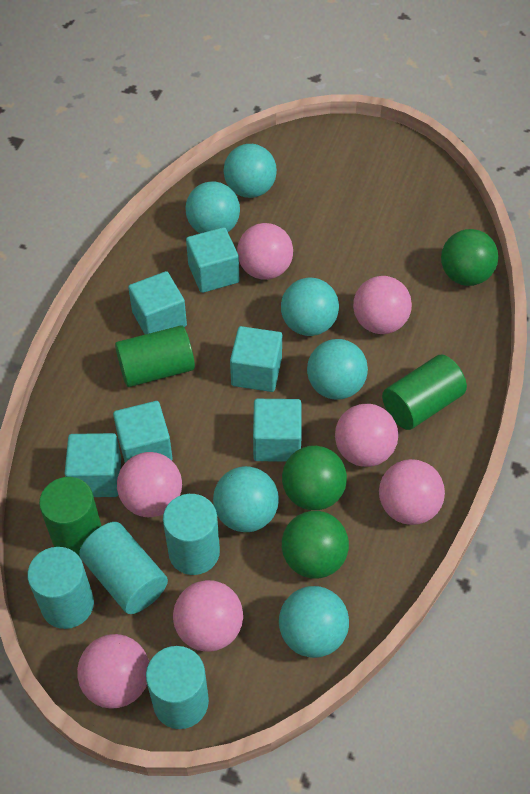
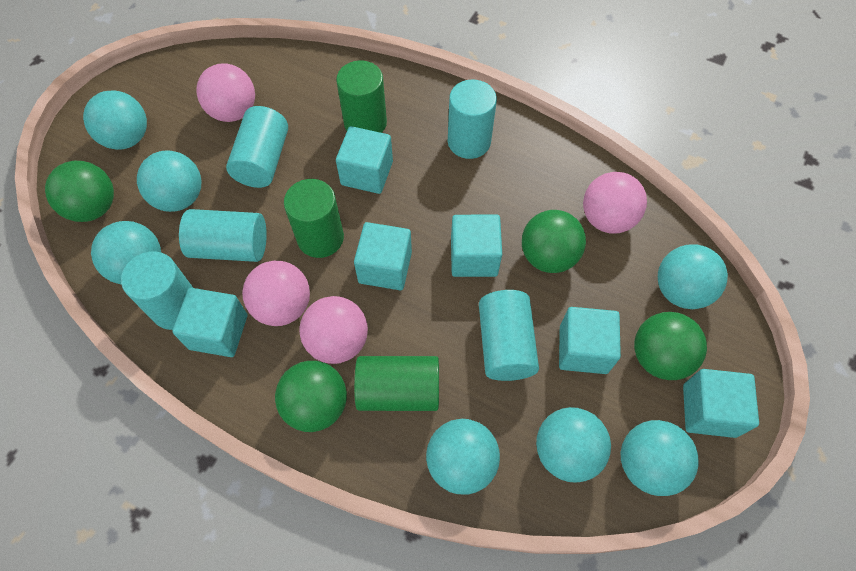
green ball: [282,446,347,510] [282,511,349,579] [441,229,498,286] = 3 -> [45,161,114,222] [275,361,347,432] [522,210,586,273] [634,312,707,380] = 4
pink ball: [77,634,149,709] [117,452,182,517] [173,580,243,652] [237,223,293,280] [335,404,398,467] [353,276,412,334] [379,459,445,525] = 7 -> [196,63,255,122] [242,261,310,326] [300,296,368,364] [583,172,647,234] = 4
turquoise ball: [185,181,240,233] [213,466,279,532] [224,144,277,198] [279,586,349,658] [281,278,339,336] [307,339,368,400] = 6 -> [83,90,147,150] [91,221,161,284] [137,150,201,212] [426,419,500,495] [536,407,611,483] [621,420,699,496] [658,244,728,309] = 7
turquoise cylinder: [27,547,94,629] [79,522,168,614] [146,646,209,729] [163,494,220,575] = 4 -> [121,251,193,330] [179,209,267,262] [226,106,288,188] [448,80,497,159] [479,290,539,381] = 5

